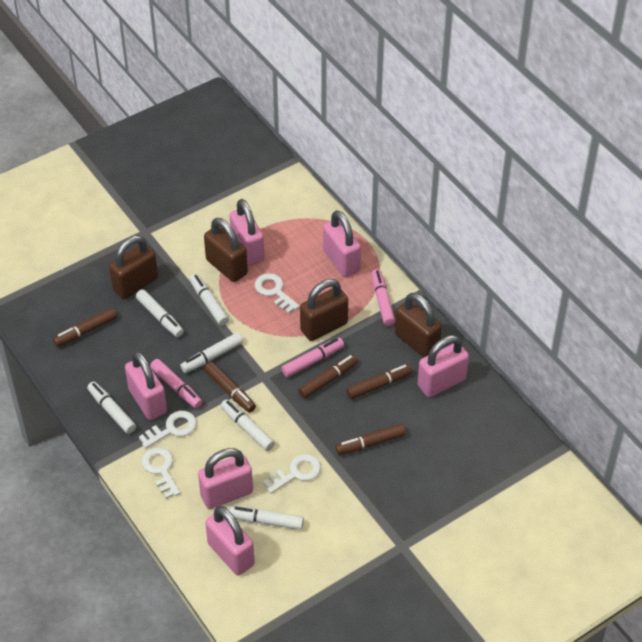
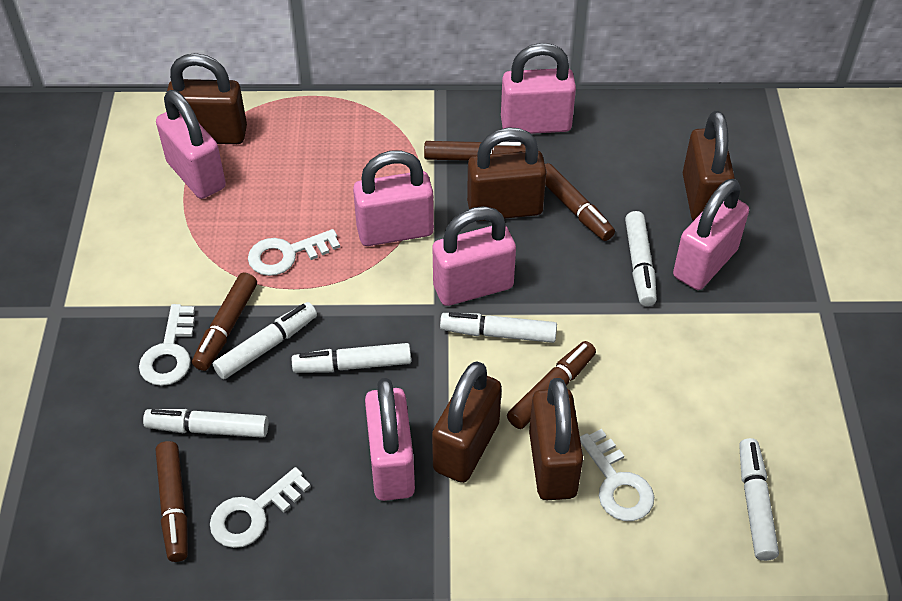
brown padlock: [109,235,158,299] [204,218,248,282] [300,279,348,341] [395,293,442,358] = 4 -> [167,53,247,144] [432,361,502,483] [467,127,547,221] [529,378,583,500] [683,111,735,221] = 5
pink marker: [150,359,202,408] [281,338,344,377] [371,269,395,326] = 3 -> none = 0

